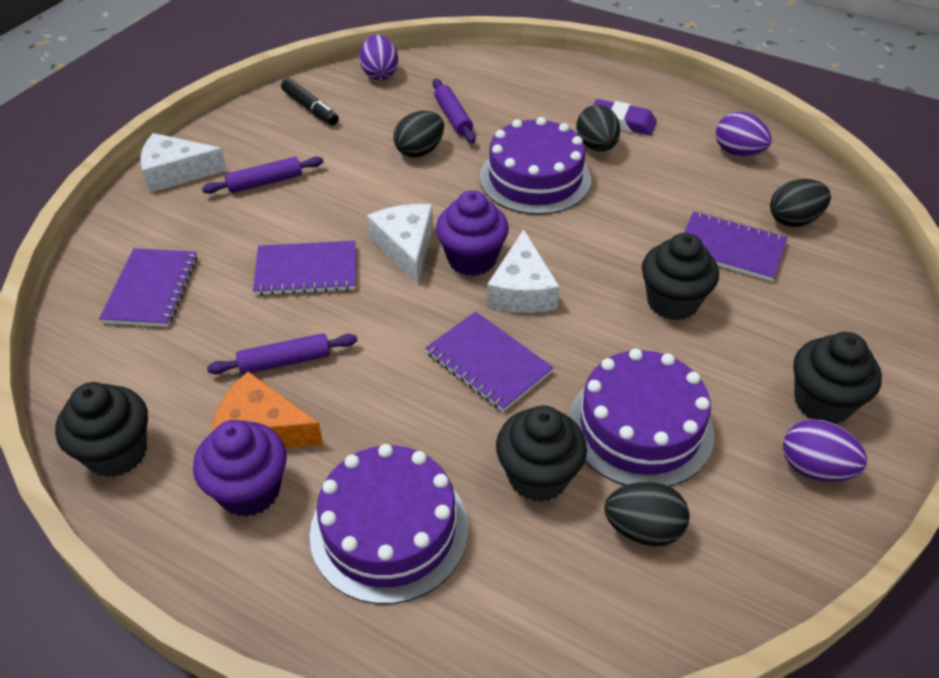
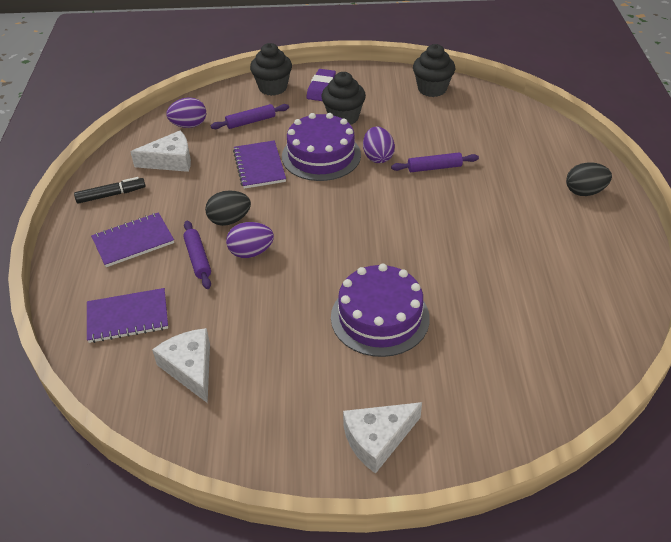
black cupcake: [55,382,148,477] [496,406,587,502] [642,233,719,321] [793,332,882,424] = 4 -> [250,43,292,96] [321,72,366,125] [413,44,455,97] = 3
black egg: [393,111,444,158] [576,105,620,151] [605,482,690,546] [770,179,831,227] = 4 -> [205,190,251,226] [566,162,612,196] = 2
orange cheese: [211,372,323,448] = 1 -> none = 0
purple cake: [310,444,468,604] [480,117,591,215] [569,348,714,487] = 3 -> [282,113,361,181] [331,264,430,357] = 2
purple cupcake: [193,420,287,517] [436,190,509,276] = 2 -> none = 0
purple notebook: [99,248,198,327] [253,241,356,296] [425,311,553,412] [684,212,787,281] = 4 -> [87,288,168,343] [91,212,174,267] [233,140,286,189] = 3

